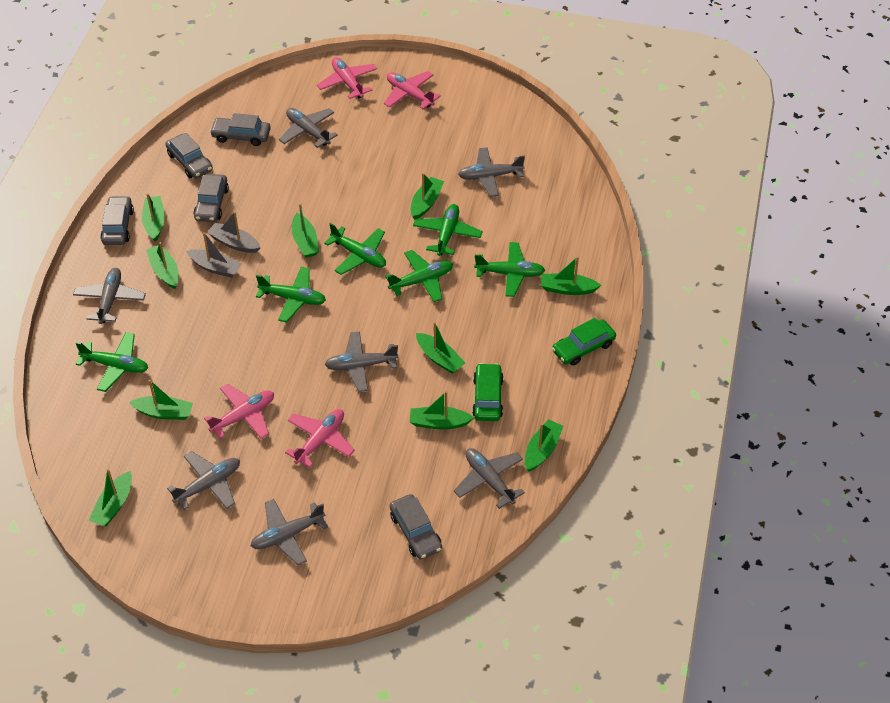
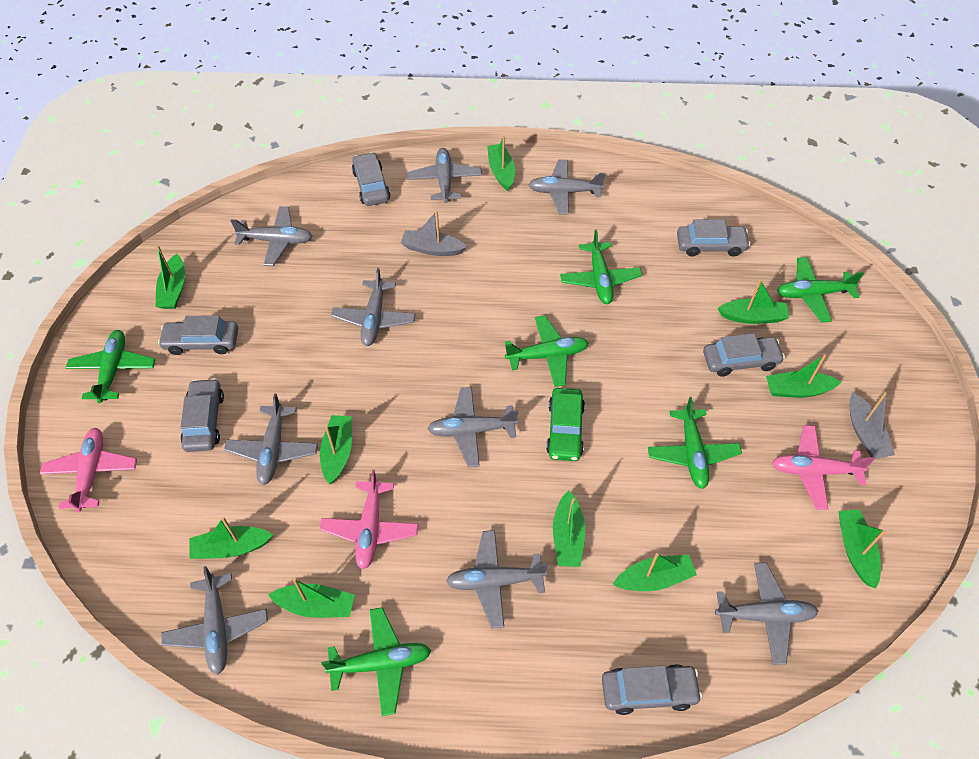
green car: [472,363,504,421] [552,318,616,366] = 2 -> [546,388,585,461] = 1
grey car: [100,196,134,245] [166,133,213,179] [193,174,229,222] [210,113,271,146] [390,494,442,560] = 5 -> [158,315,238,355] [180,378,224,452] [352,152,390,206] [602,664,702,715] [677,220,750,257] [703,333,785,377] = 6
grey plane: [73,268,146,324] [167,451,240,510] [251,499,328,565] [279,108,338,148] [324,332,399,392] [454,448,525,509] [458,147,525,197] = 7 -> [161,566,268,675] [224,393,318,485] [231,206,313,266] [331,268,416,346] [407,148,482,203] [427,387,519,467] [446,530,548,629] [528,159,606,215] [715,563,818,665] = 9
pink plane: [204,384,274,439] [285,409,355,468] [317,57,377,99] [384,71,441,109] = 4 -> [39,428,137,512] [320,470,418,570] [772,425,875,510] = 3

